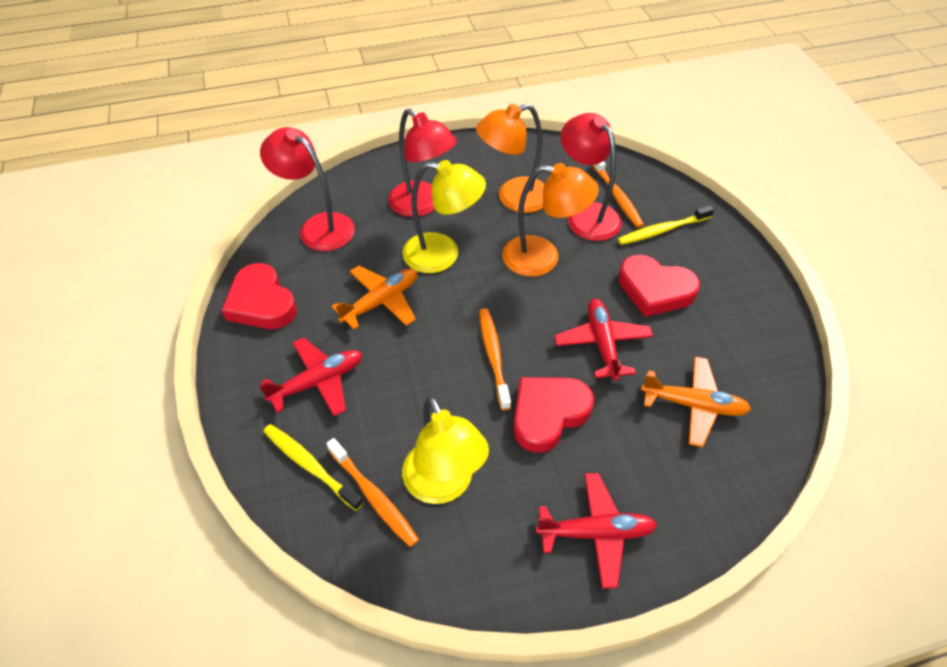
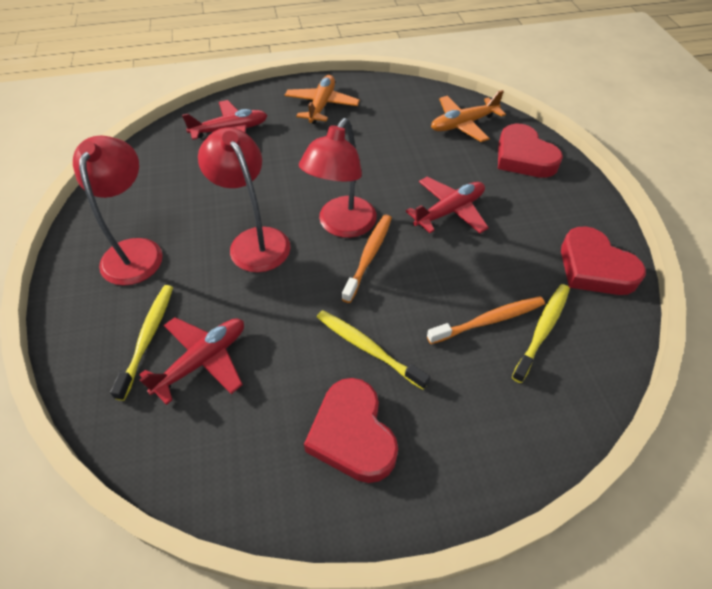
orange lamp: [476,104,544,213] [502,163,599,277] = 2 -> none = 0
orange toothbrush: [326,438,419,547] [479,308,511,410] [592,161,644,228] = 3 -> [342,215,392,303] [427,296,545,344] = 2
yellow lamp: [402,160,486,273] [402,396,489,504] = 2 -> none = 0
yellow toothbrush: [263,424,363,511] [618,205,715,245] = 2 -> [110,285,173,401] [317,310,430,390] [512,284,570,383] = 3

